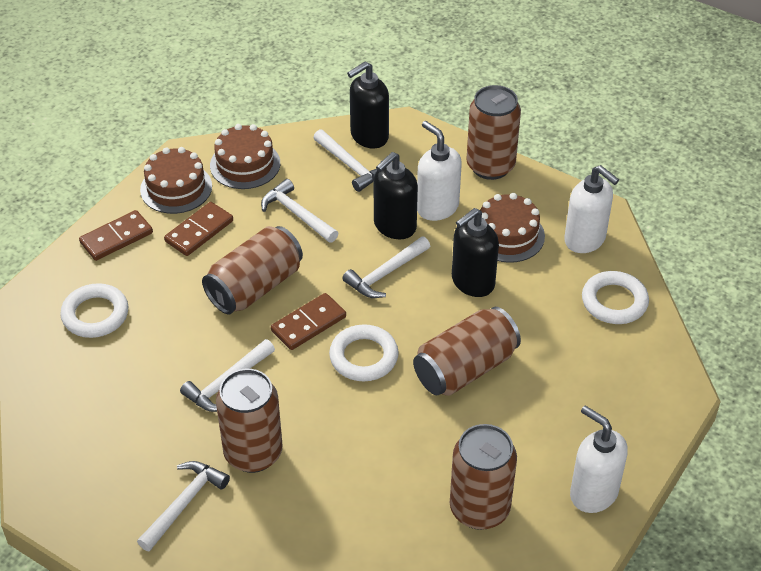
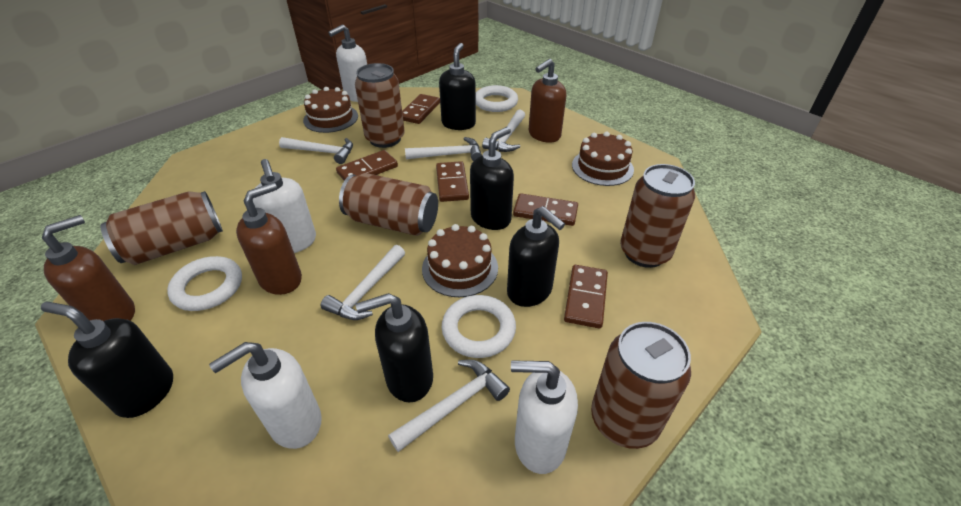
black soap dispenser: [347,61,389,148] [374,152,418,239] [452,208,499,297] = 3 -> [41,302,173,418] [356,293,433,403] [439,43,476,130] [470,127,514,230] [507,206,565,307] = 5
brown domino: [79,210,153,261] [164,202,233,256] [271,293,346,350] = 3 -> [336,150,398,181] [402,94,440,124] [436,161,469,202] [513,193,578,226] [564,265,608,329] = 5
brown soap dispenser: none = 0 -> [42,215,135,321] [236,182,302,295] [529,59,566,143] = 3
white soap dispenser: [417,121,462,221] [564,165,619,253] [570,406,628,513] = 3 -> [209,342,322,449] [253,159,316,253] [328,24,367,102] [511,360,578,474] = 4

